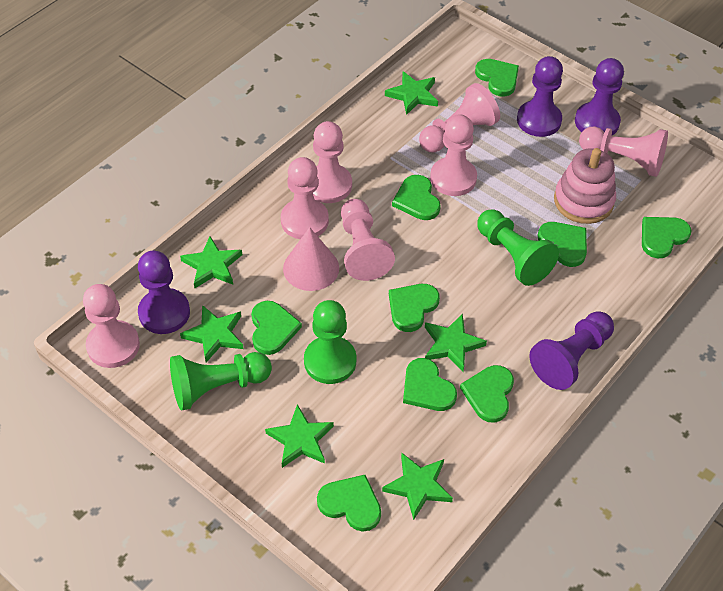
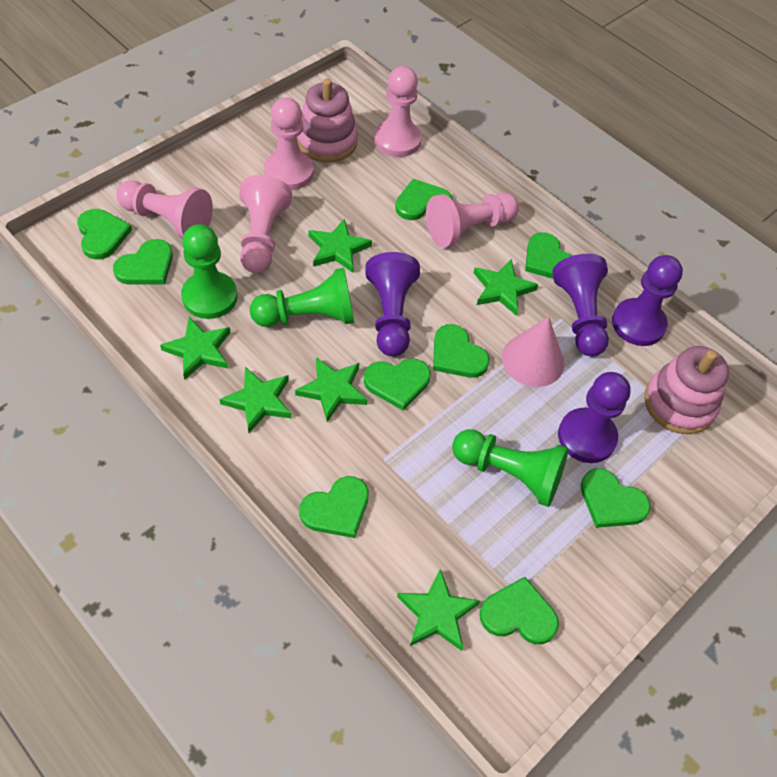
pink pawn: [83,284,140,368] [281,157,329,239] [313,121,352,203] [341,199,395,281] [419,83,500,153] [430,114,477,196] [579,127,668,177] = 7 -> [116,180,213,239] [239,175,292,273] [264,98,314,190] [374,66,422,157] [426,192,519,248] = 5
pink stacking toy: [554,148,616,224] = 1 -> [297,78,358,163] [644,346,729,434] = 2

